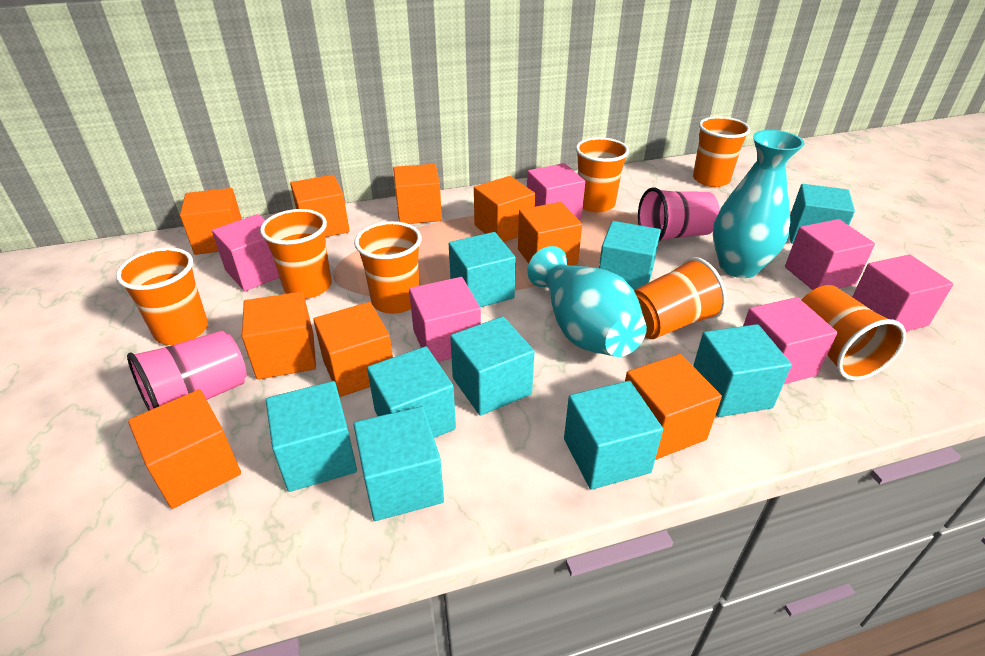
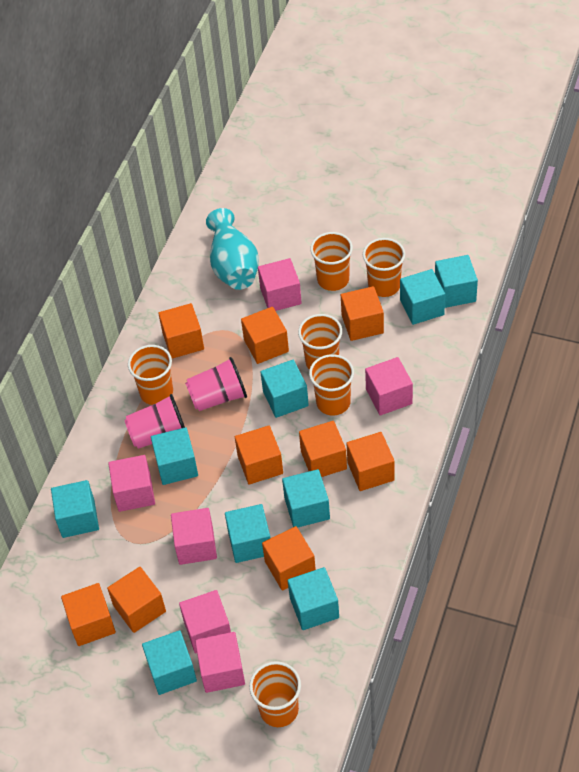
orange cup: [116,247,208,345] [260,209,332,299] [354,221,422,314] [576,137,629,212] [634,257,727,339] [693,116,750,187] [802,285,906,380] = 7 -> [128,345,173,405] [249,661,301,727] [298,314,342,370] [309,354,354,415] [310,232,353,291] [363,238,405,297] = 6
turquoise vase: [527,246,647,357] [713,130,805,278] = 2 -> [206,208,259,290] = 1

